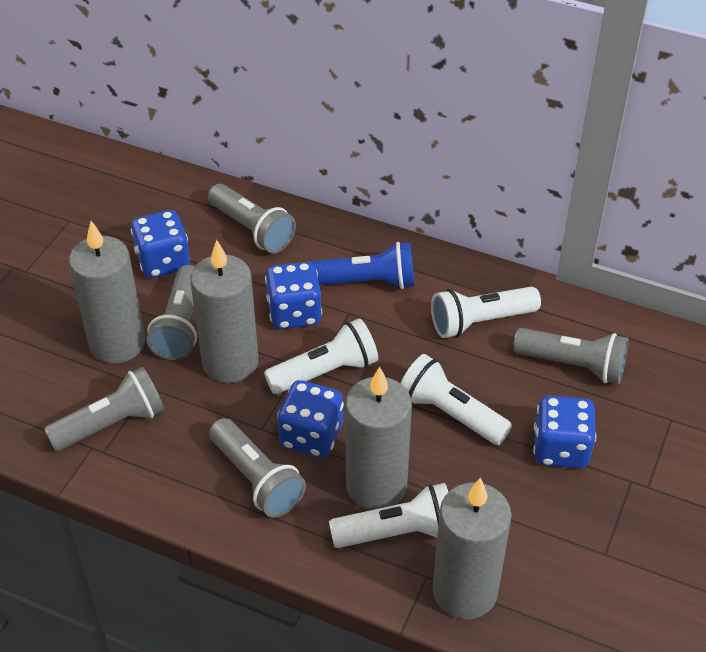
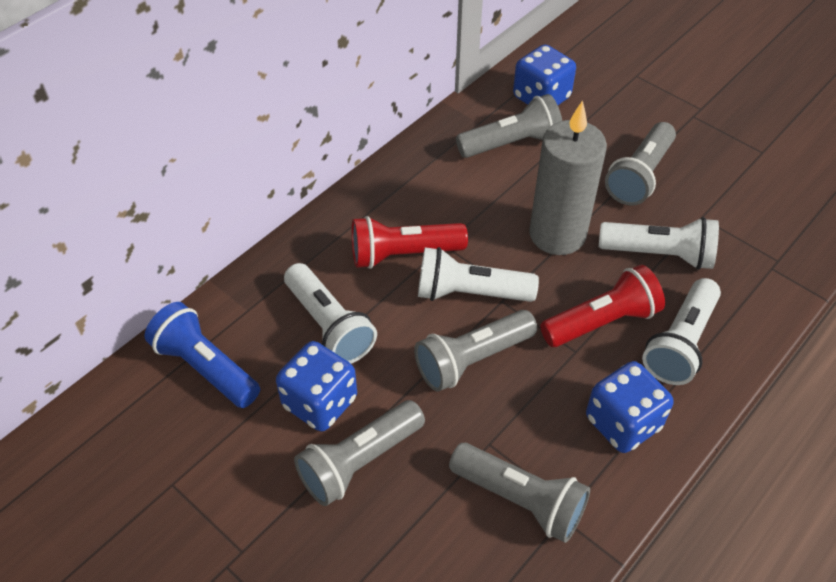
blue dice: [131,210,190,278] [265,262,322,329] [277,380,344,457] [533,395,596,469] = 4 -> [276,341,357,432] [513,44,576,105] [586,361,673,453] = 3
grey candle: [69,221,145,364] [190,240,259,383] [345,367,412,510] [432,477,512,619] = 4 -> [529,100,607,255] = 1
red flashlight: none = 0 -> [351,216,468,269] [540,264,665,347] = 2

